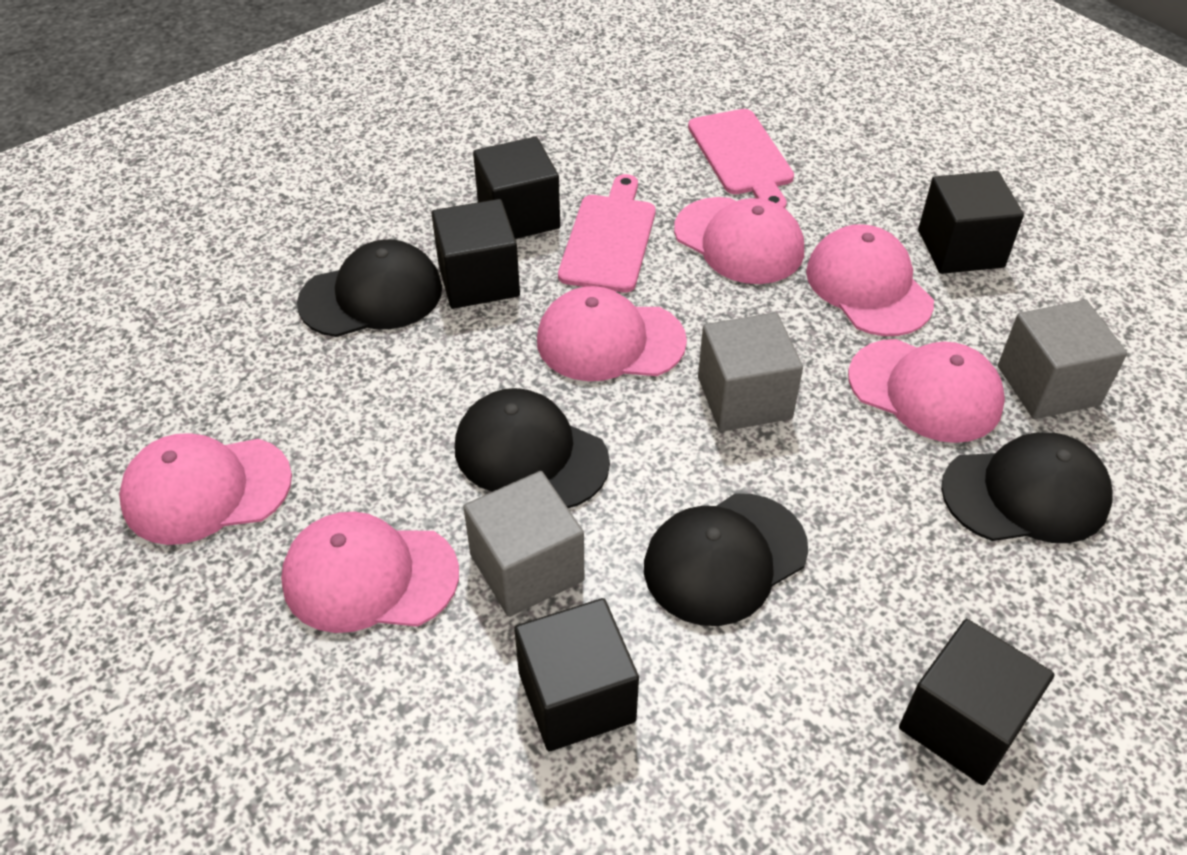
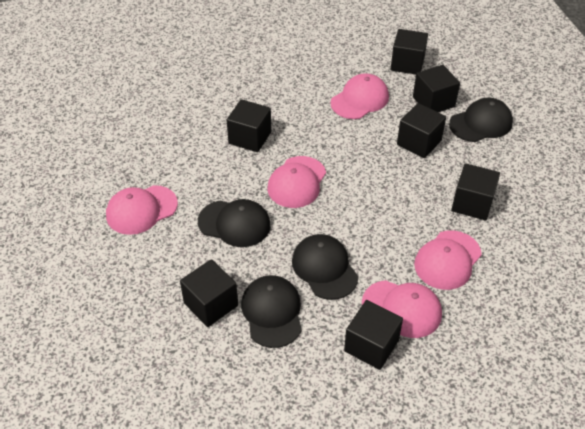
black cube: [431,199,520,309] [473,137,560,239] [514,598,639,751] [899,619,1055,785] [918,171,1024,274] = 5 -> [180,259,238,327] [227,99,271,152] [344,300,403,370] [391,29,428,74] [397,103,446,158] [413,65,460,112] [451,163,500,220] = 7
grey cube: [463,471,584,617] [698,312,803,432] [998,300,1127,419] = 3 -> none = 0
pink cap: [119,433,292,545] [281,512,459,633] [537,286,687,381] [674,197,804,284] [806,224,934,336] [848,339,1005,443] = 6 -> [106,185,178,235] [267,156,326,208] [331,73,389,119] [362,280,442,338] [414,230,482,290] = 5
pink cutting board: [558,174,656,293] [688,109,794,208] = 2 -> none = 0

